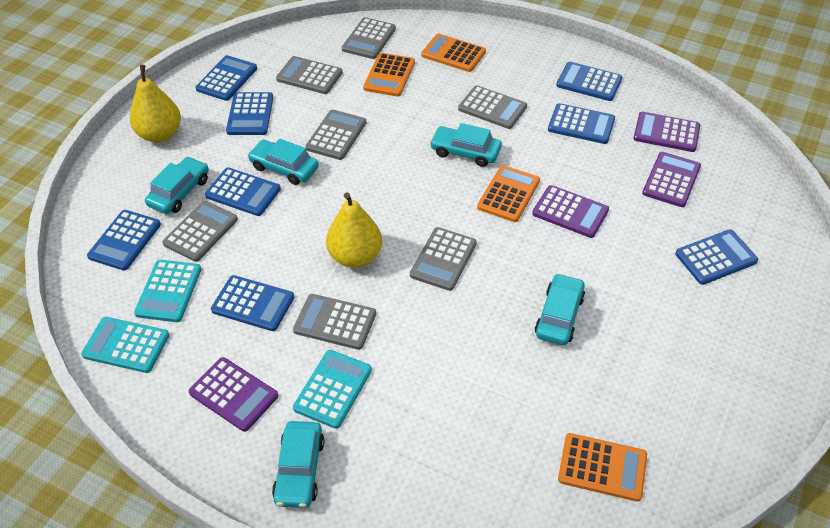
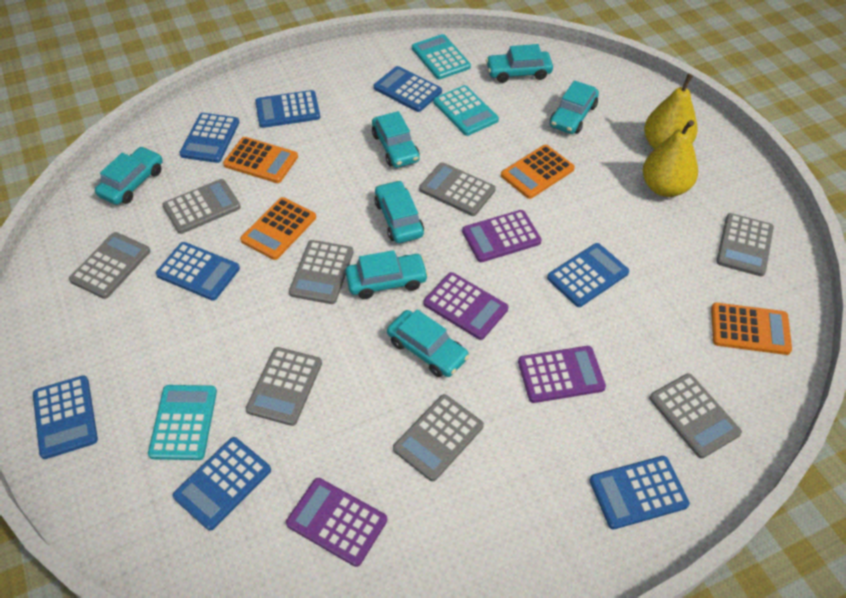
grey calculator: [162,201,238,262] [276,56,343,94] [293,294,376,350] [306,109,366,160] [342,17,396,59] [410,227,477,291] [458,85,527,129] = 7 -> [69,232,150,299] [162,179,241,234] [246,347,322,426] [289,240,353,304] [393,394,484,482] [419,162,496,216] [649,373,742,459] [716,213,774,277] = 8
turquoise car: [145,157,209,214] [247,138,319,185] [272,421,325,508] [430,123,502,167] [535,273,585,345] = 5 -> [95,147,163,205] [345,250,428,299] [372,111,420,168] [374,180,424,243] [387,310,469,377] [486,44,553,83] [550,80,599,134] = 7

